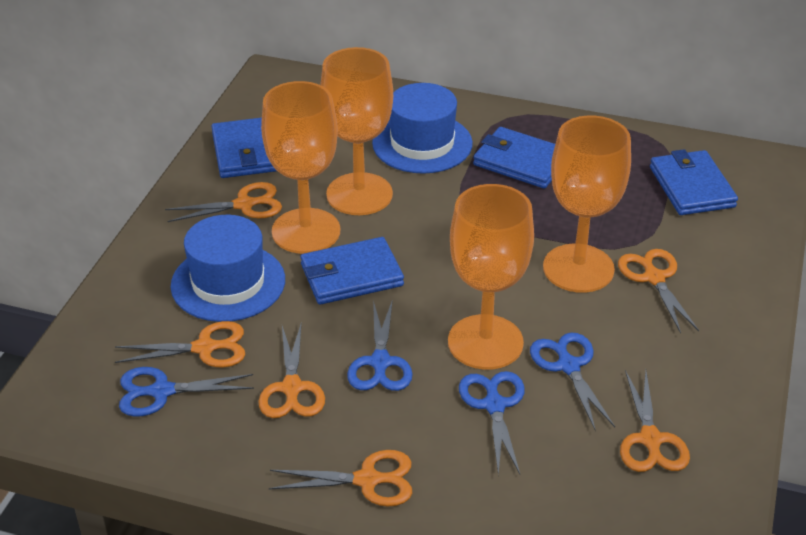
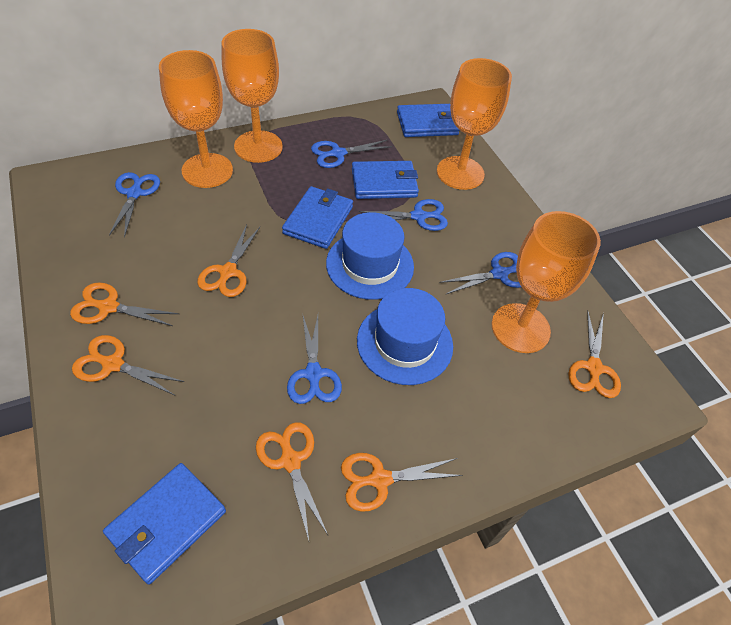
blue scissors: [119,367,254,417] [347,299,413,391] [459,371,525,475] [530,333,615,429] = 4 -> [109,172,160,238] [287,315,342,404] [311,140,392,168] [359,199,448,231] [439,252,521,295] = 5

